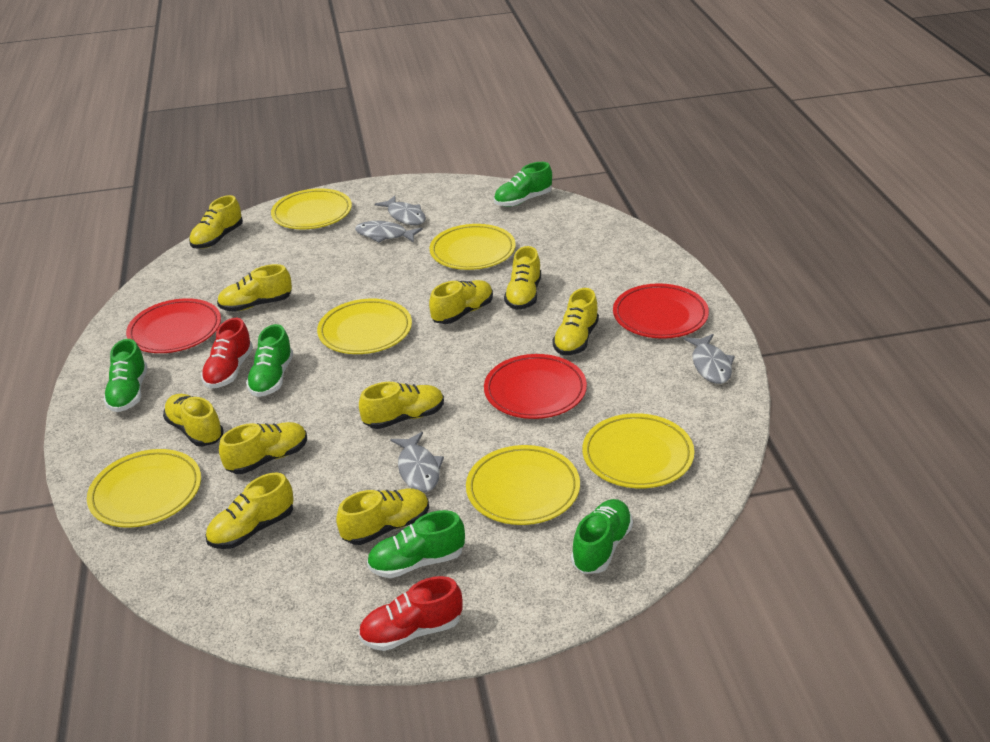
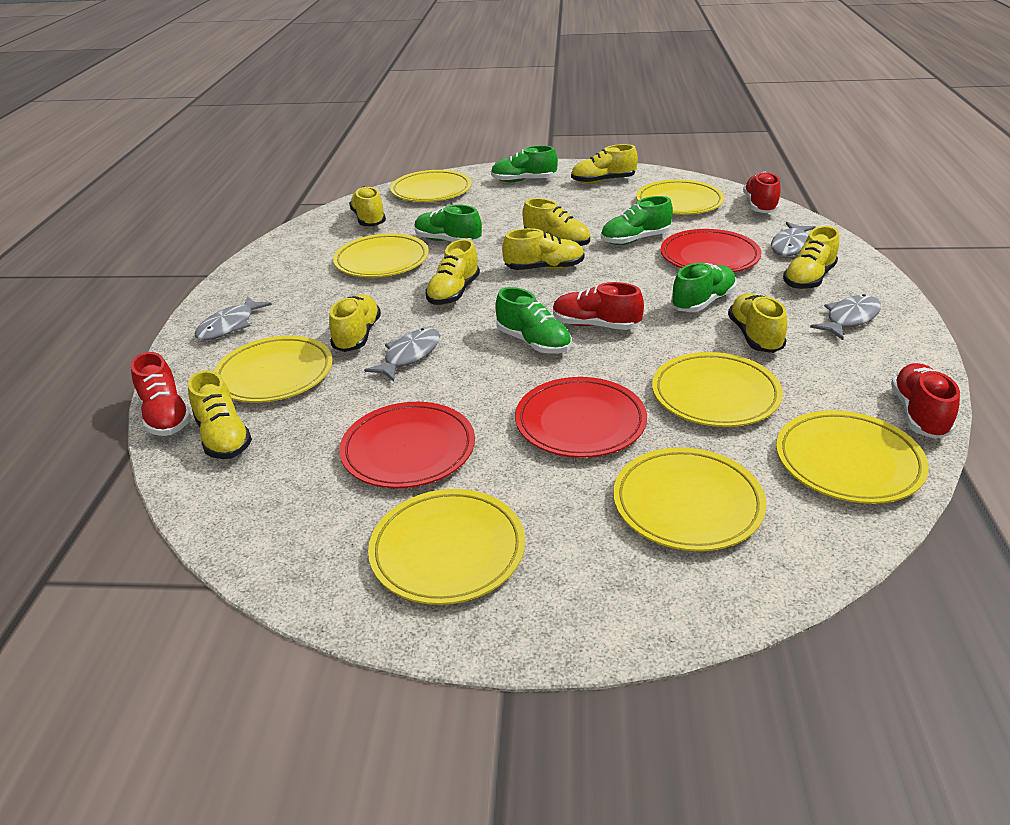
red shoe: [201,318,253,388] [358,576,463,651] = 2 -> [131,352,192,436] [553,282,644,330] [743,172,781,213] [891,363,960,439] = 4
yellow plate: [87,449,201,528] [271,188,352,229] [317,299,412,354] [430,224,516,270] [466,445,580,525] [582,413,694,488] = 6 -> [214,336,333,403] [333,233,429,278] [368,489,525,605] [390,170,472,202] [613,447,766,551] [636,180,724,215] [652,352,783,427] [776,410,929,504] = 8
yellow shoe: [163,394,224,446] [189,195,243,248] [206,472,294,549] [217,264,292,312] [219,422,307,474] [336,488,429,545] [359,382,444,429] [429,280,493,324] [504,246,541,310] [552,288,599,355] = 10 -> [188,370,252,459] [329,294,381,352] [349,186,386,226] [425,239,480,305] [502,228,585,270] [523,198,590,246] [571,144,638,184] [728,293,787,353] [783,226,839,289] = 9

